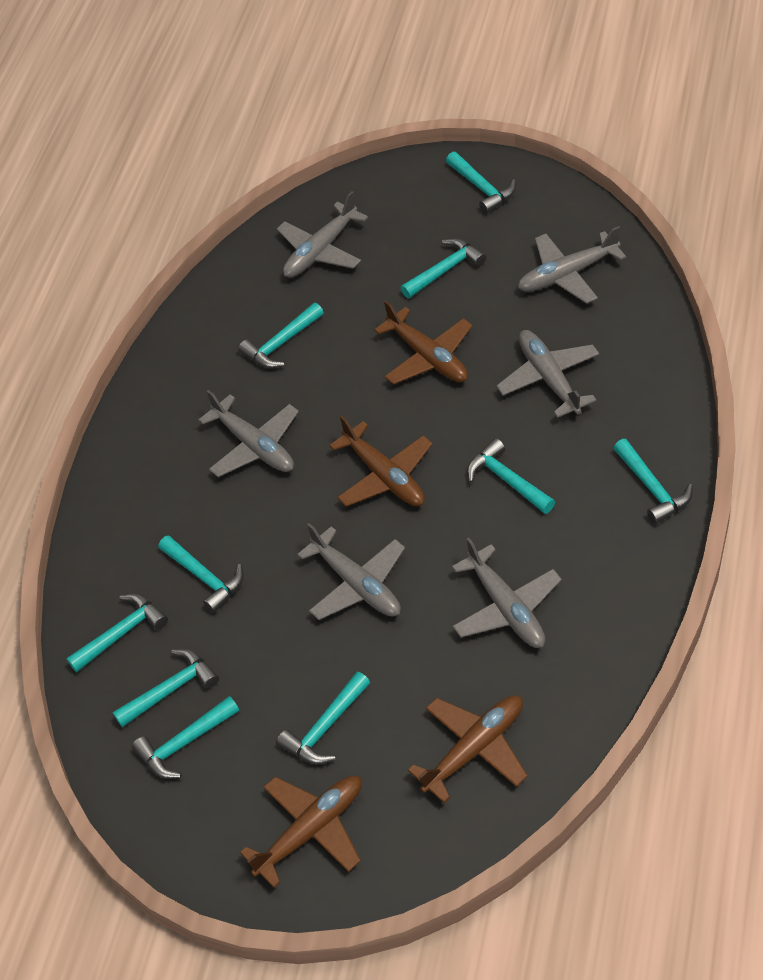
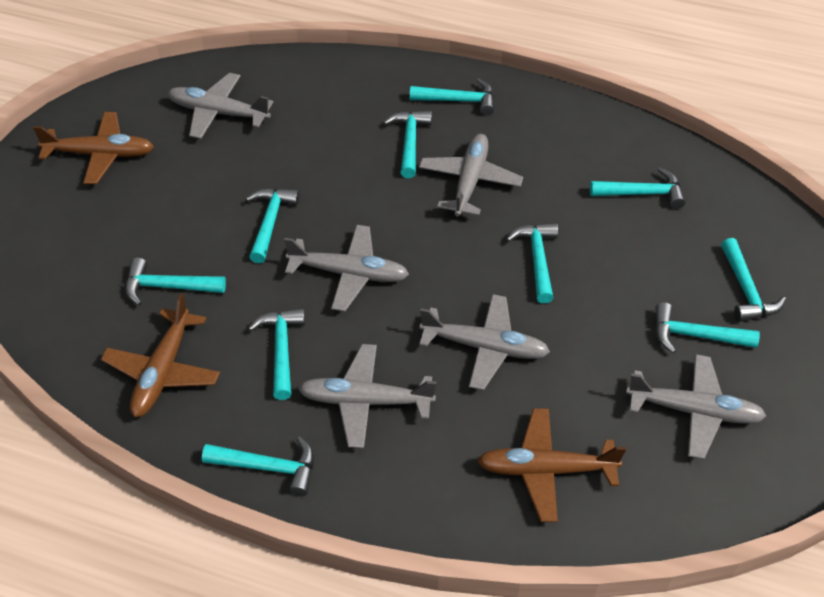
brown plane: [240,776,362,888] [329,416,432,507] [374,301,473,385] [408,695,528,803] = 4 -> [33,112,154,184] [101,294,220,417] [477,408,626,522] = 3

